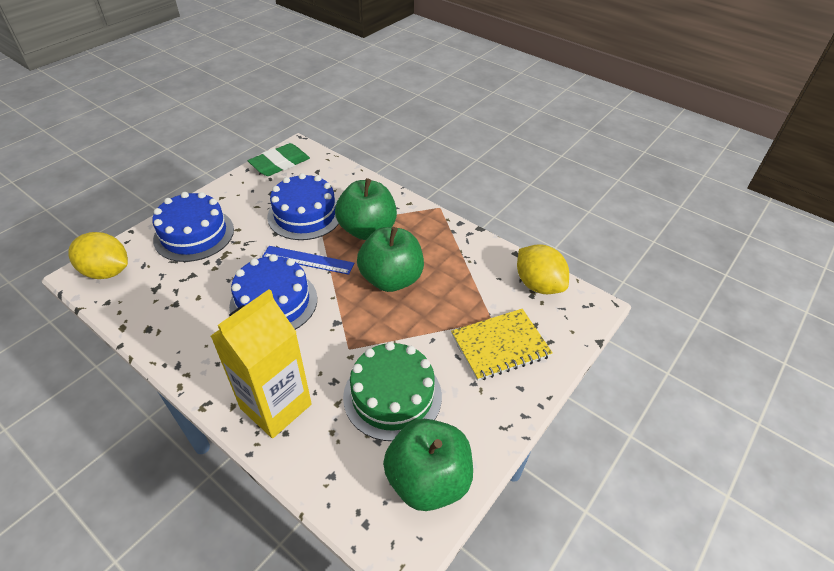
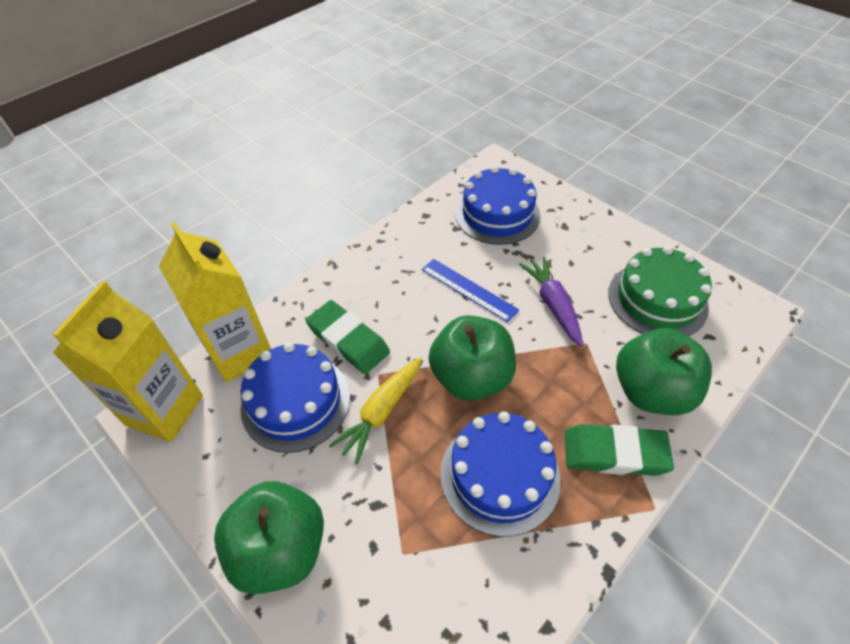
green eraser: [248,143,310,176] = 1 -> [306,300,390,374] [565,424,674,476] = 2
purple carrot: none = 0 -> [519,257,583,347] = 1
yellow carrot: none = 0 -> [329,357,422,464] = 1
yellow carton: [211,289,312,438] = 1 -> [53,281,203,442] [159,222,271,382] = 2
yellow lemon: [68,232,128,279] [517,244,569,294] = 2 -> none = 0
yellow notebook: [451,309,553,381] = 1 -> none = 0

